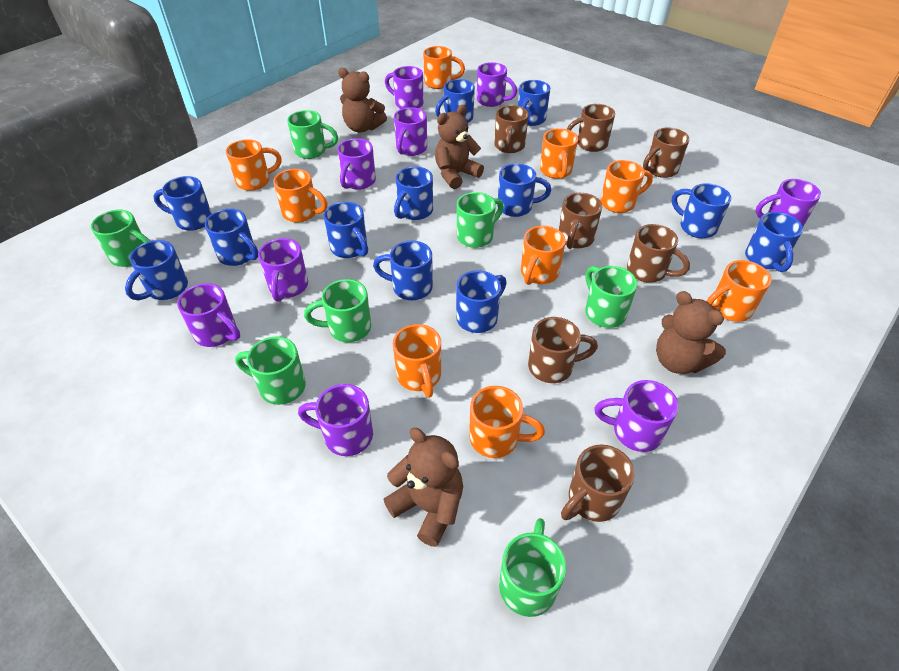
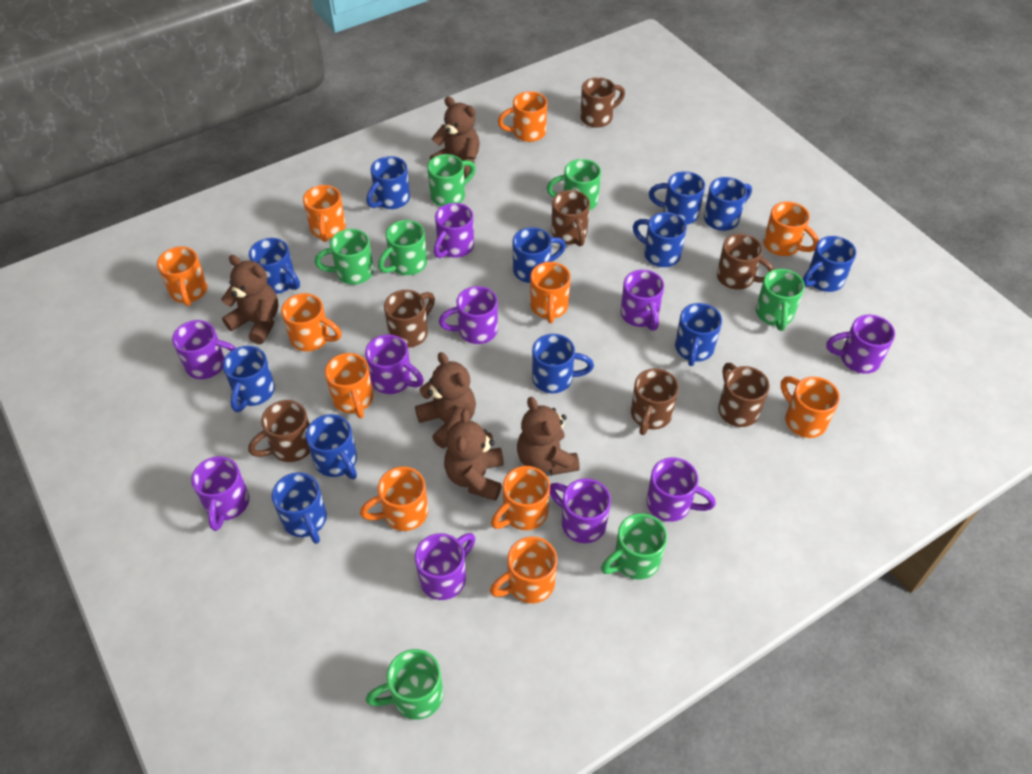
brown teddy bear: [338,68,387,132] [383,428,463,547] [435,105,484,189] [656,291,726,374] = 4 -> [221,255,279,344] [415,352,476,448] [430,97,480,178] [444,409,504,501] [517,397,580,475] = 5
orange mug: [226,139,282,191] [273,169,327,222] [393,324,441,398] [423,46,465,89] [469,386,545,458] [521,226,566,285] [540,128,578,179] [601,160,653,213] [707,260,771,322] = 9 -> [157,246,207,306] [281,293,342,351] [303,185,346,242] [325,353,373,419] [360,467,428,531] [490,537,557,603] [491,466,550,530] [498,91,547,142] [530,262,571,323] [764,201,819,256] [781,376,840,438] = 11
purple mug: [177,283,240,347] [258,238,308,302] [298,384,373,456] [337,138,376,190] [385,66,424,109] [394,107,427,156] [477,62,517,107] [594,380,678,452] [755,179,821,227] = 9 -> [172,320,236,379] [191,456,249,531] [365,334,424,394] [415,533,475,600] [434,203,474,258] [439,286,498,344] [550,478,611,543] [621,270,664,331] [647,457,716,522] [826,315,895,374] = 10

